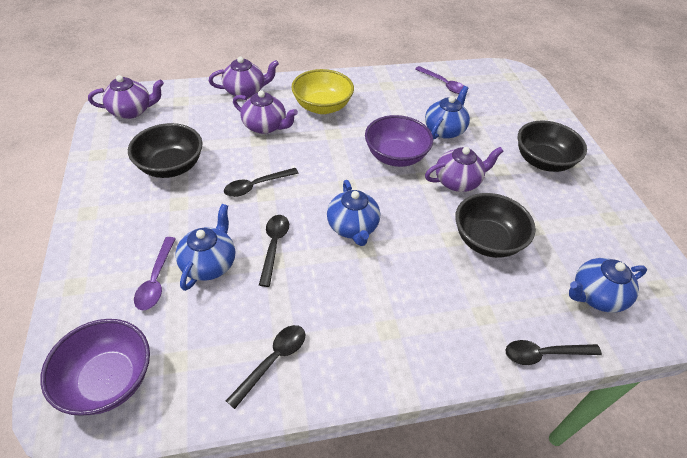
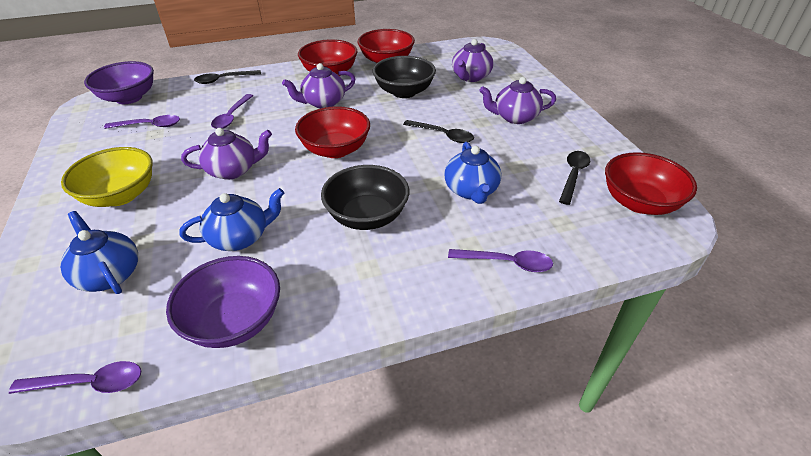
black bowl: [128,123,203,178] [455,193,536,258] [518,120,587,172] = 3 -> [321,165,409,230] [373,56,436,98] = 2
black spoon: [224,168,299,197] [226,325,305,409] [259,215,289,287] [506,340,602,365] = 4 -> [194,70,261,84] [403,120,474,143] [559,151,591,205] = 3
blue teapot: [175,204,235,291] [327,180,380,246] [425,86,470,140] [569,258,647,313] = 4 -> [60,211,138,294] [179,188,284,251] [444,142,502,204] = 3
purple spoon: [134,237,176,310] [415,66,464,94] = 2 -> [9,361,141,394] [104,115,180,129] [211,94,253,129] [448,249,553,272] = 4
red bowl: none = 0 -> [295,106,370,158] [298,39,358,76] [358,29,415,64] [605,152,697,215] = 4

